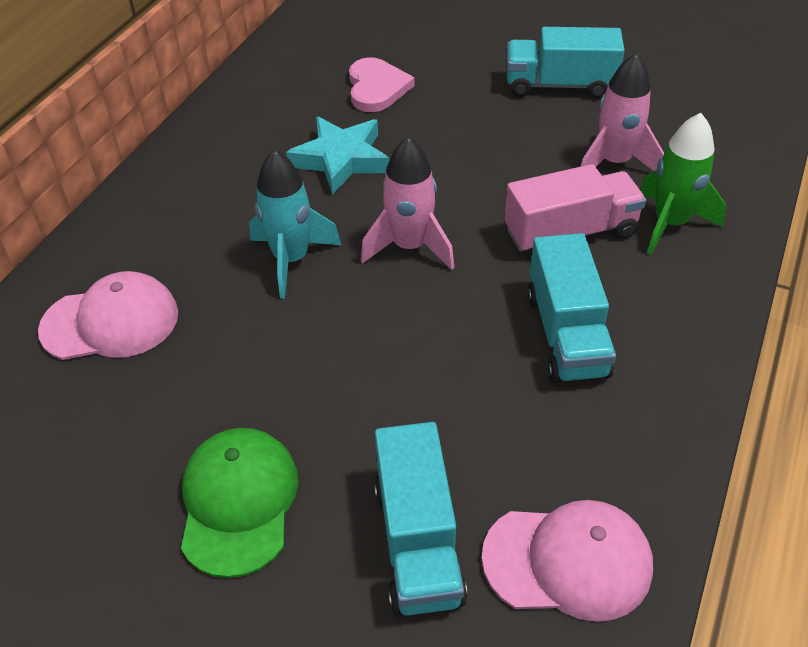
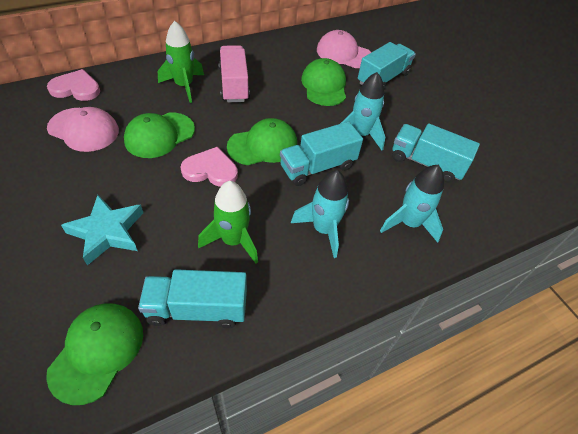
green cap: [181,428,298,578] = 1 -> [46,303,143,405] [124,113,195,158] [227,118,297,165] [301,58,346,106] = 4
green rocket: [640,113,726,255] = 1 -> [158,21,204,103] [198,181,258,264] = 2
pink heart: [349,57,415,112] = 1 -> [47,69,100,101] [181,147,238,187] = 2
pink rocket: [361,137,454,270] [581,53,664,171] = 2 -> none = 0
turquoise rocket: [249,150,341,299] = 1 -> [291,170,349,258] [340,72,385,150] [380,165,444,243] = 3
turquoise truck: [374,422,468,616] [507,27,625,99] [527,233,616,383] = 3 -> [138,269,247,328] [280,121,363,186] [358,42,416,89] [392,123,480,183] = 4

